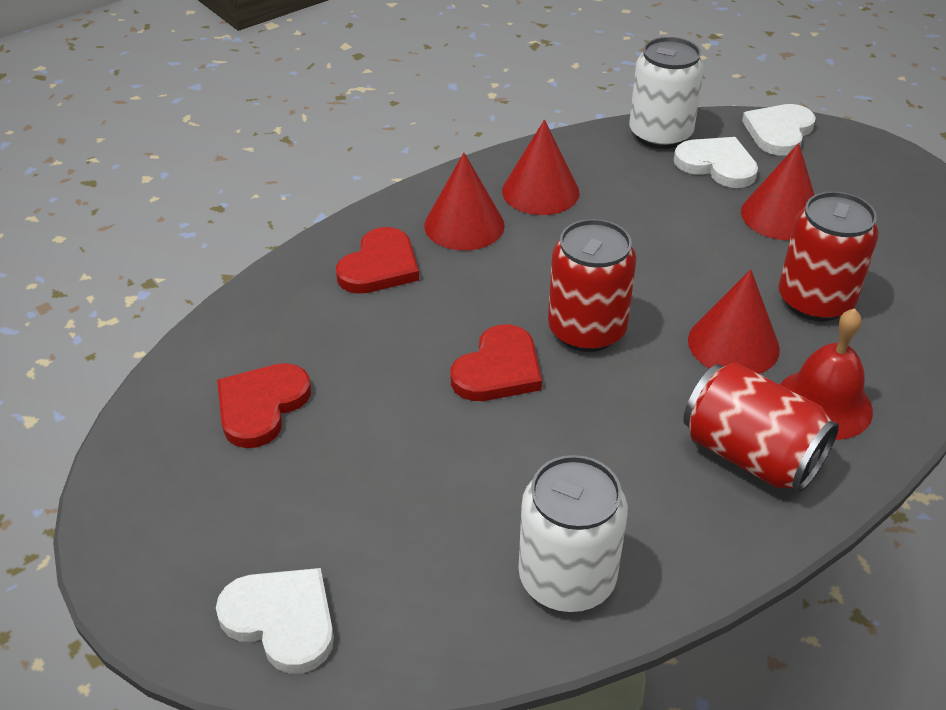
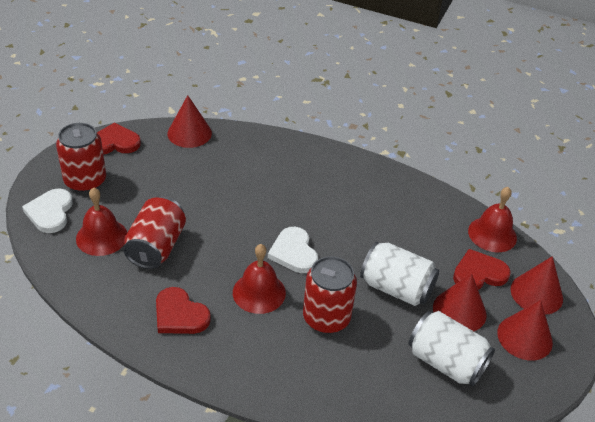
red bell: [780,308,873,440] = 1 -> [76,187,127,256] [233,244,286,314] [468,187,517,252] = 3
white heart: [216,568,334,674] [674,137,758,188] [742,104,816,156] = 3 -> [22,189,73,233] [268,227,318,273] = 2

